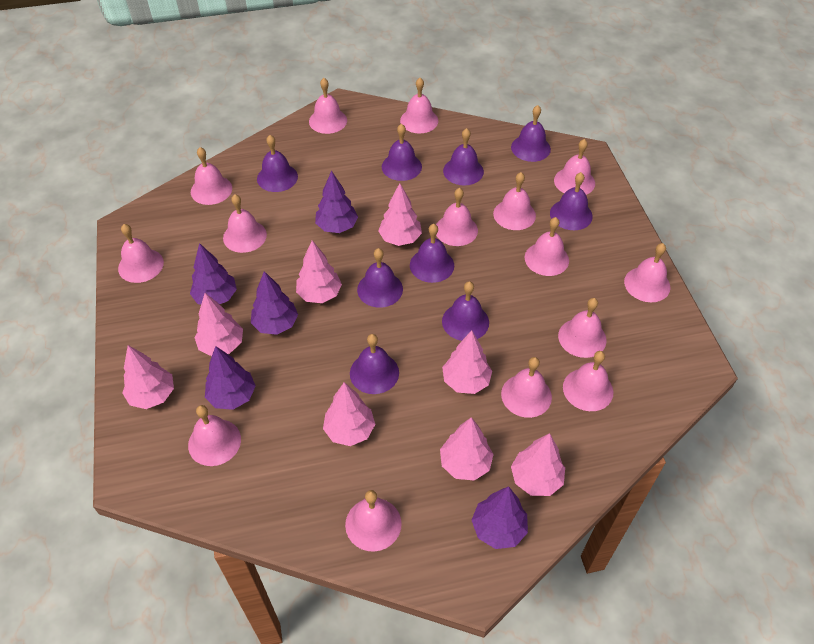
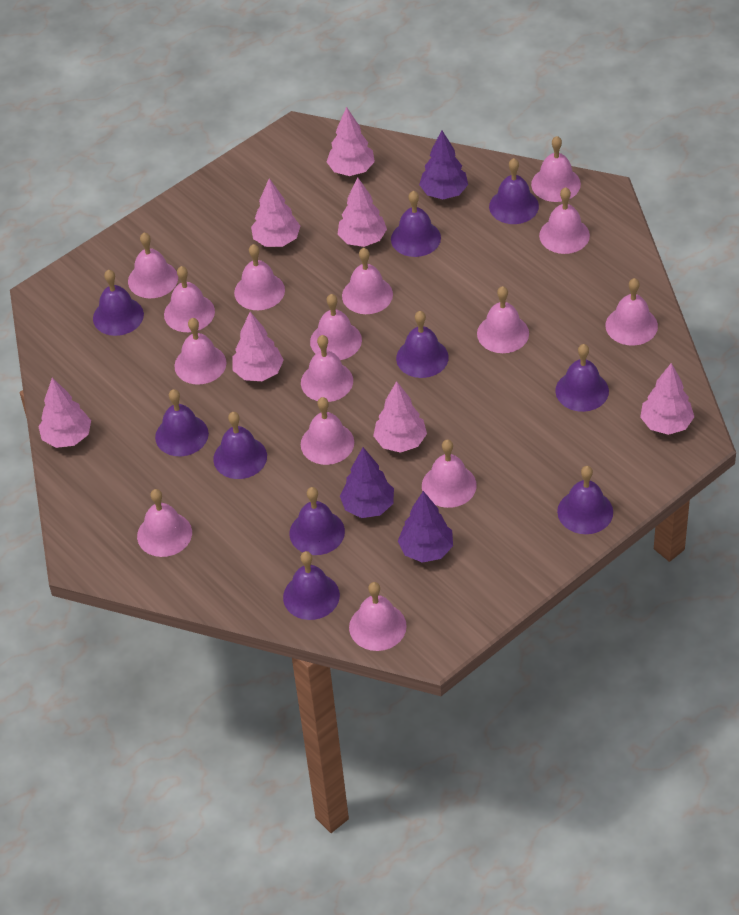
pink tree: [122,345,174,409] [194,293,243,356] [296,240,342,303] [323,382,375,446] [378,183,422,246] [440,417,494,481] [442,330,492,394] [511,433,565,496] = 8 -> [38,378,91,448] [232,312,284,381] [251,178,300,247] [327,107,375,176] [338,178,387,247] [373,381,427,453] [640,363,694,435] = 7
purple bell: [257,135,298,192] [350,334,399,394] [357,248,403,308] [382,124,422,181] [410,224,454,283] [442,281,489,341] [443,128,484,185] [511,105,551,162] [550,172,593,230] = 9 -> [93,270,144,336] [155,389,209,456] [213,412,267,479] [283,551,340,620] [290,487,345,555] [391,191,441,257] [396,311,449,378] [489,158,539,224] [555,344,609,412] [557,466,613,534] = 10
purple tree: [190,243,237,305] [205,346,256,410] [251,271,298,335] [315,171,358,233] [471,486,528,549] = 5 -> [340,447,394,518] [398,491,453,563] [419,130,468,199] = 3

